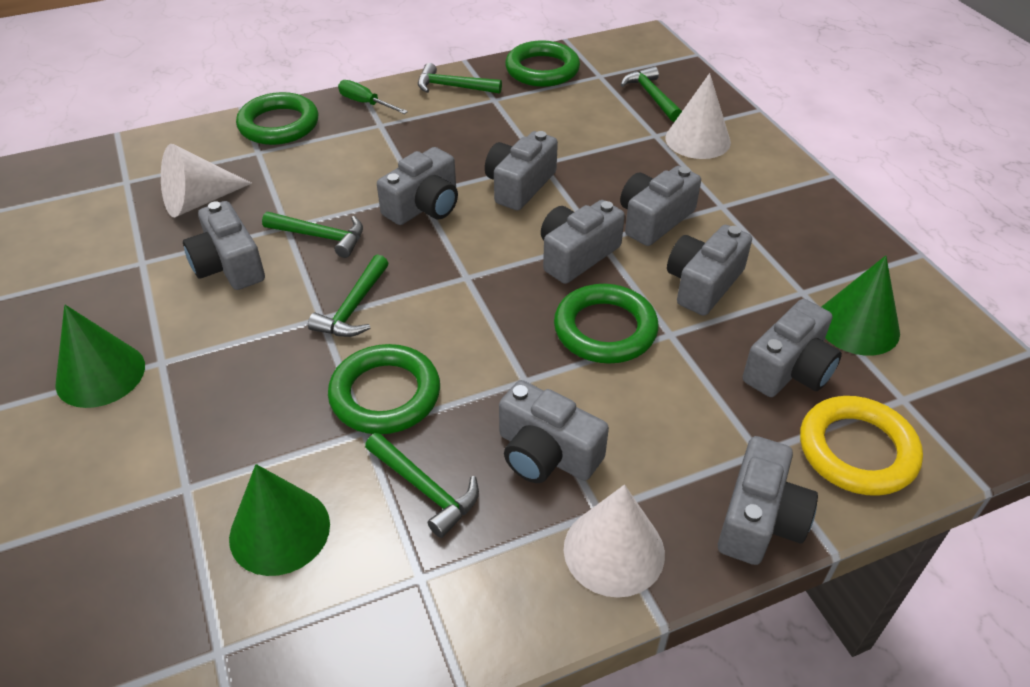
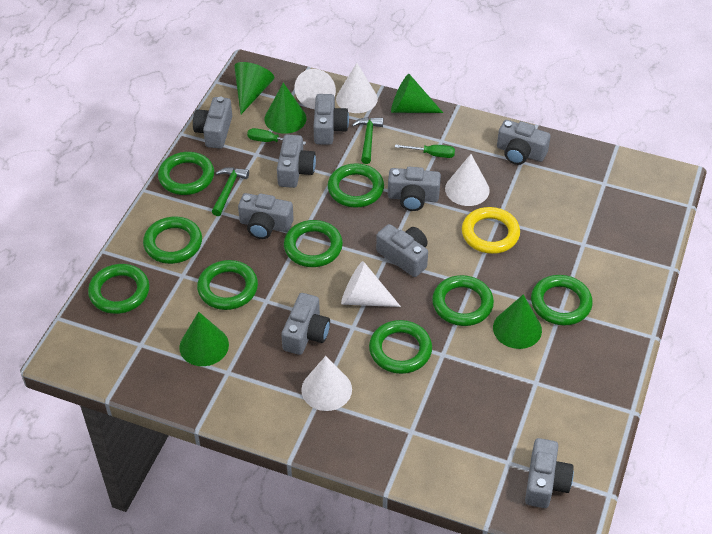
green cone: [55,305,145,408] [229,464,330,576] [822,255,900,356] = 3 -> [179,312,229,366] [234,62,274,114] [264,83,307,134] [391,74,443,113] [493,294,542,349] = 5
green hammer: [262,212,363,258] [308,254,389,337] [365,432,479,538] [418,63,502,94] [621,66,682,122] = 5 -> [212,167,249,216] [352,117,383,164] = 2
green ring: [236,92,319,145] [328,344,440,434] [505,40,580,87] [554,284,659,364] = 4 -> [88,264,149,314] [143,217,202,264] [158,152,214,195] [197,260,258,310] [284,220,343,267] [328,163,384,208] [369,320,432,374] [432,275,494,326] [531,275,593,325] = 9
green screwdriver: [338,80,408,114] = 1 -> [247,128,306,145] [395,144,455,158] = 2
white cone: [161,144,252,218] [564,485,665,598] [665,73,731,159] = 3 -> [294,69,336,109] [301,356,352,411] [336,63,378,113] [341,261,401,307] [445,154,490,206] = 5

